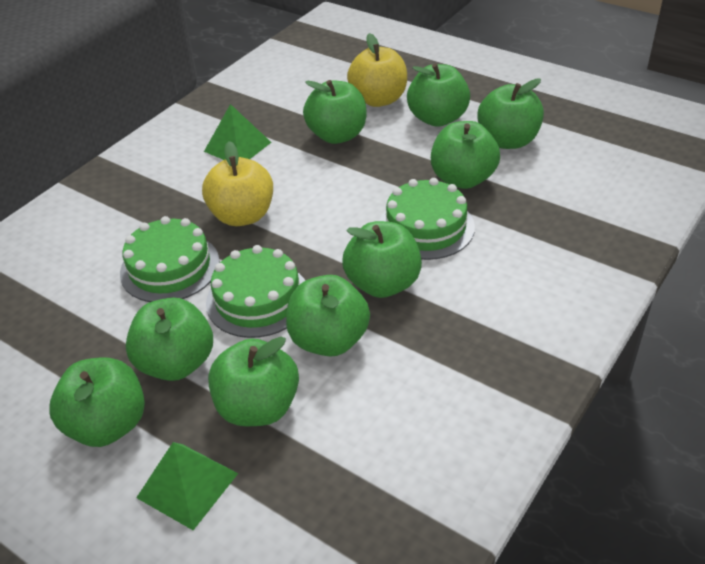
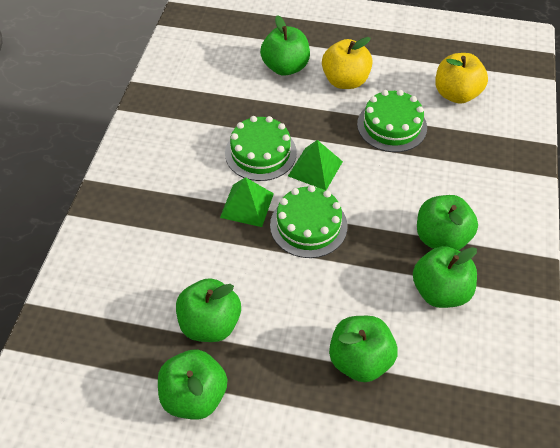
green apple: [49,357,145,447] [126,297,213,381] [208,337,299,426] [286,275,370,357] [303,80,366,144] [342,221,422,298] [407,63,470,127] [431,121,500,189] [477,78,544,149] = 9 -> [158,350,227,420] [176,278,241,342] [260,15,310,76] [329,316,397,382] [413,246,477,308] [417,195,478,250] = 6

